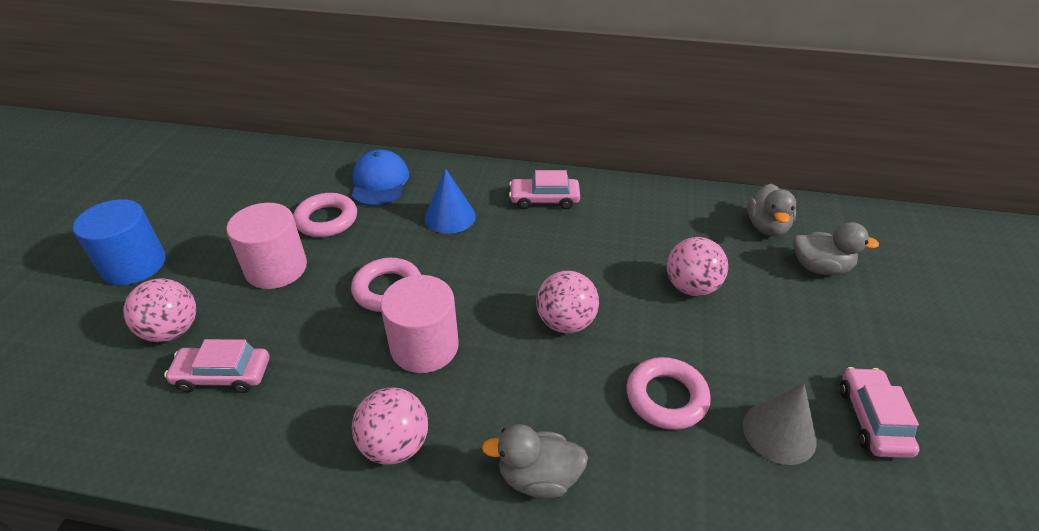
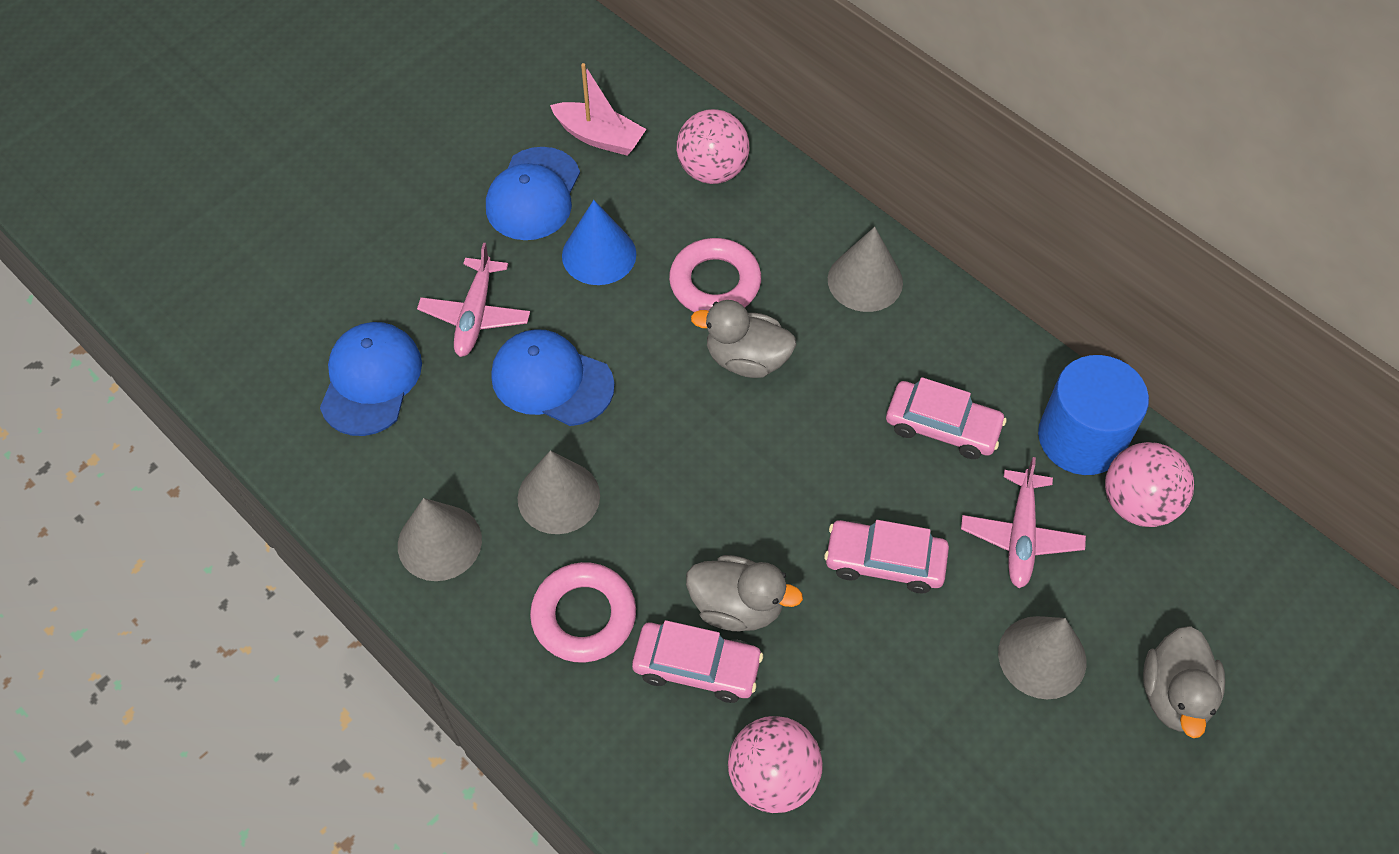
blue cap: [352,149,409,206] = 1 -> [320,322,422,436] [486,147,580,240] [491,329,615,426] = 3
grey cone: [743,384,817,465] = 1 -> [398,498,482,581] [518,451,600,534] [828,227,903,312] [998,616,1086,699] = 4
pink ball: [123,279,196,342] [352,387,428,465] [536,271,599,333] [667,237,728,296] = 4 -> [676,109,749,184] [728,716,823,813] [1105,442,1194,527] = 3
pink boat: none = 0 -> [550,63,646,156] = 1
pink cylinder: [226,203,307,289] [380,275,459,373] = 2 -> none = 0
pink plane: none = 0 -> [417,243,530,357] [961,457,1086,588] = 2
pink ring: [293,193,357,237] [351,258,421,312] [626,357,711,430] = 3 -> [530,562,636,663] [669,238,761,312] = 2

